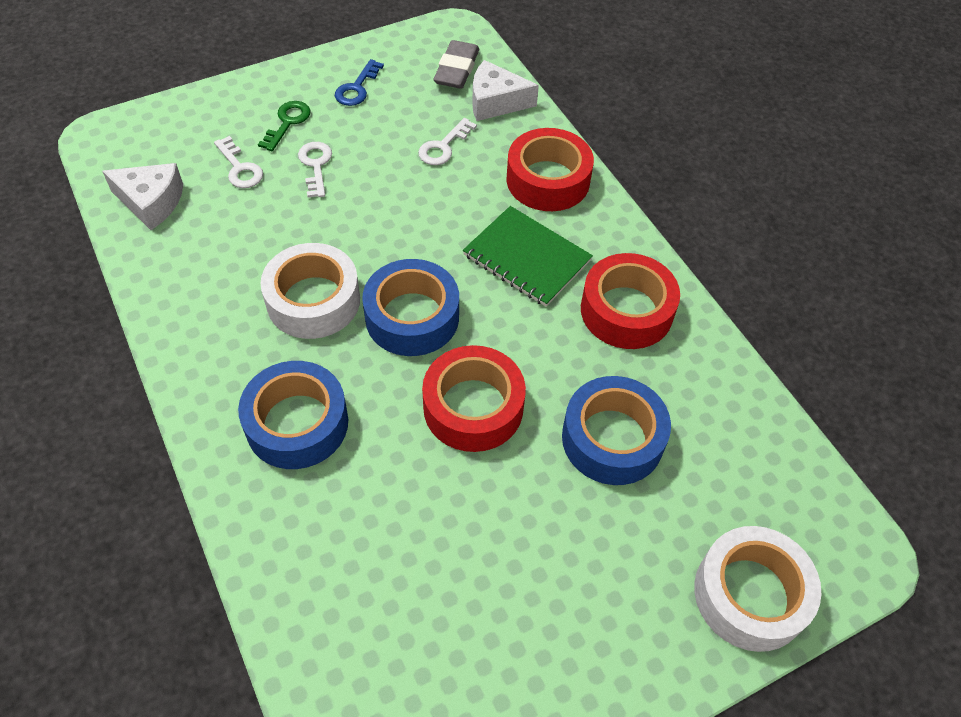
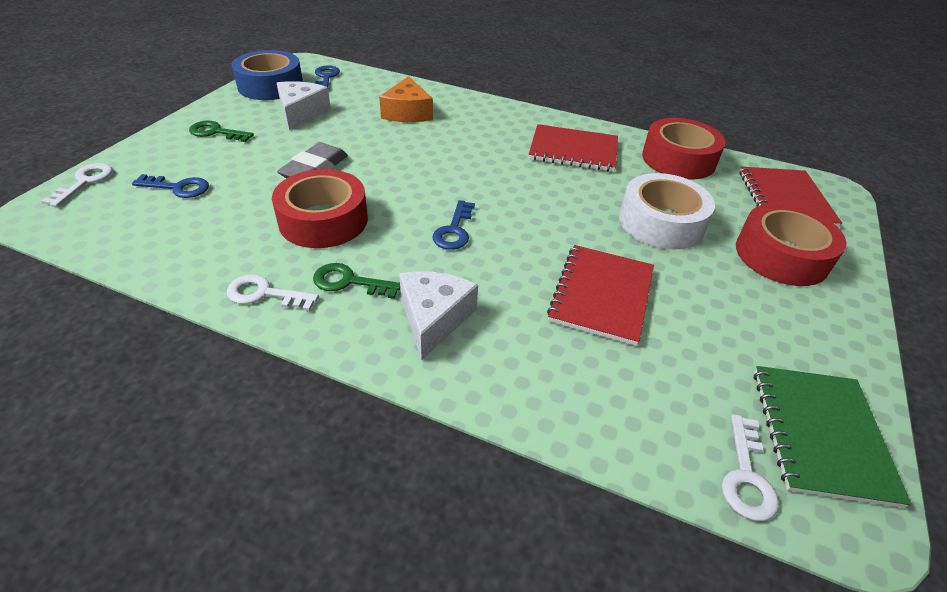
blue key: [335,59,384,106] = 1 -> [132,174,209,198] [315,65,340,87] [432,200,475,250] = 3
blue tape: [238,361,348,469] [362,259,459,356] [562,376,671,485] = 3 -> [231,50,303,100] = 1
green key: [258,101,311,151] = 1 -> [189,121,254,142] [313,263,400,299] = 2
orange cheese: none = 0 -> [379,76,433,122] = 1
red notebook: none = 0 -> [529,124,618,172] [547,245,654,346] [739,166,842,227] = 3
white tape: [261,243,360,339] [694,526,821,652] = 2 -> [619,173,715,250] = 1

